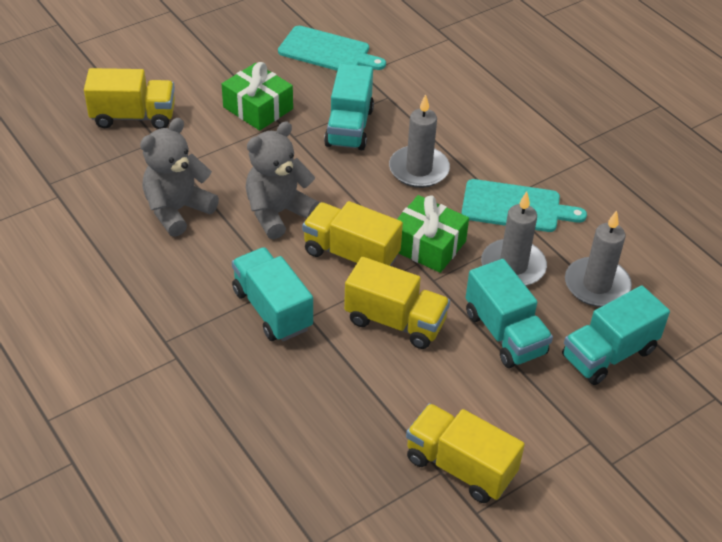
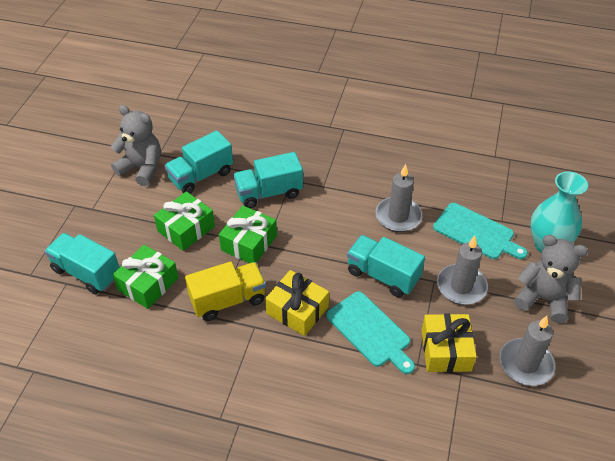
green gift: [222,62,293,131] [397,195,469,273] = 2 -> [112,245,178,309] [154,191,215,251] [219,206,277,263] = 3
turquoise vase: none = 0 -> [531,171,588,253] = 1
yellow gift: none = 0 -> [265,270,329,336] [422,314,477,372] = 2
yellow truck: [84,68,175,129] [302,201,403,266] [344,257,450,349] [406,403,525,503] = 4 -> [185,261,266,321] = 1

